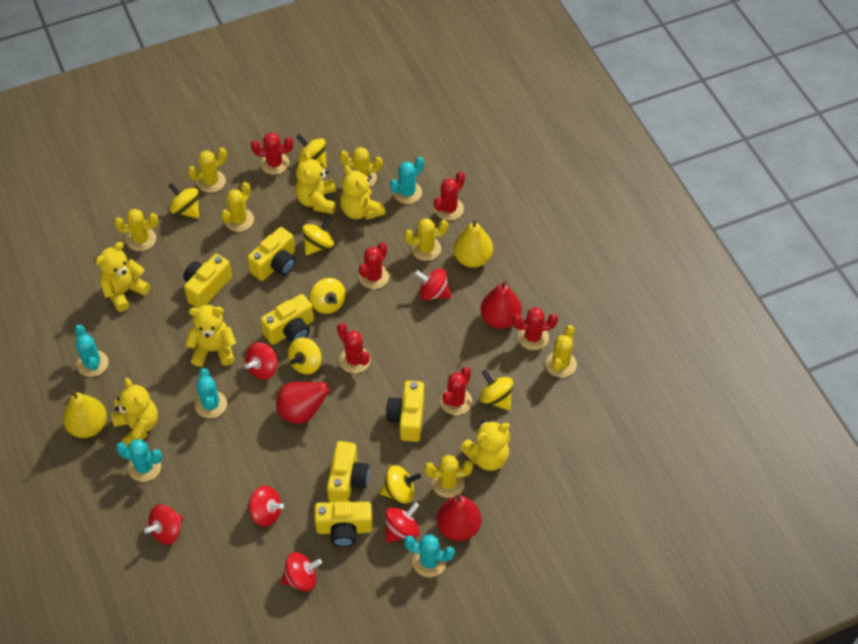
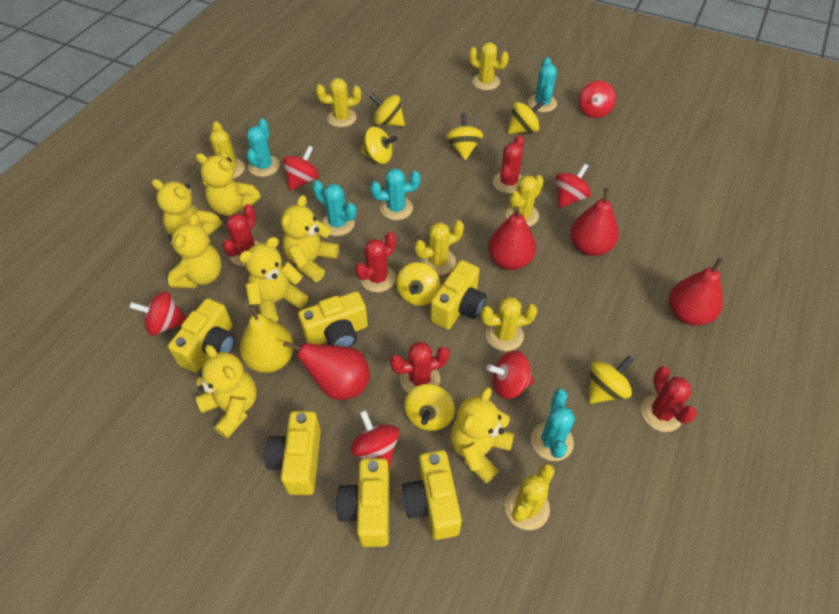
red cactus: [251,132,293,175] [337,323,370,373] [359,242,389,289] [434,172,465,221] [440,367,472,415] [512,307,558,350] = 6 -> [222,204,260,266] [355,232,396,292] [390,342,450,393] [493,135,524,194] [641,366,697,432] = 5
red pear: [276,381,339,424] [437,494,481,541] [481,281,522,329] = 3 -> [283,341,370,400] [488,206,536,270] [570,188,619,256] [669,258,723,326] = 4
yellow pear: [63,391,107,438] [453,220,493,268] = 2 -> [240,304,294,373] = 1
yellow teddy bear: [95,242,150,312] [111,378,158,449] [186,305,236,367] [295,151,336,214] [340,166,385,220] [460,420,511,471] = 6 -> [151,179,222,235] [168,214,221,288] [195,153,261,216] [195,345,257,439] [239,237,308,322] [281,195,339,282] [450,387,514,483] = 7

